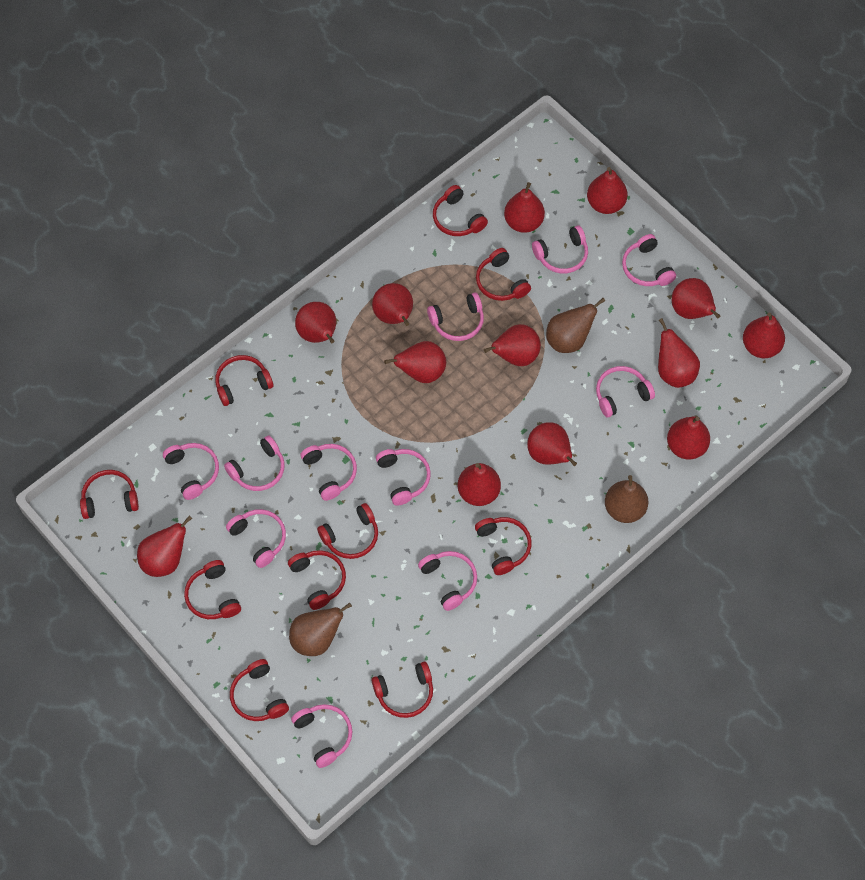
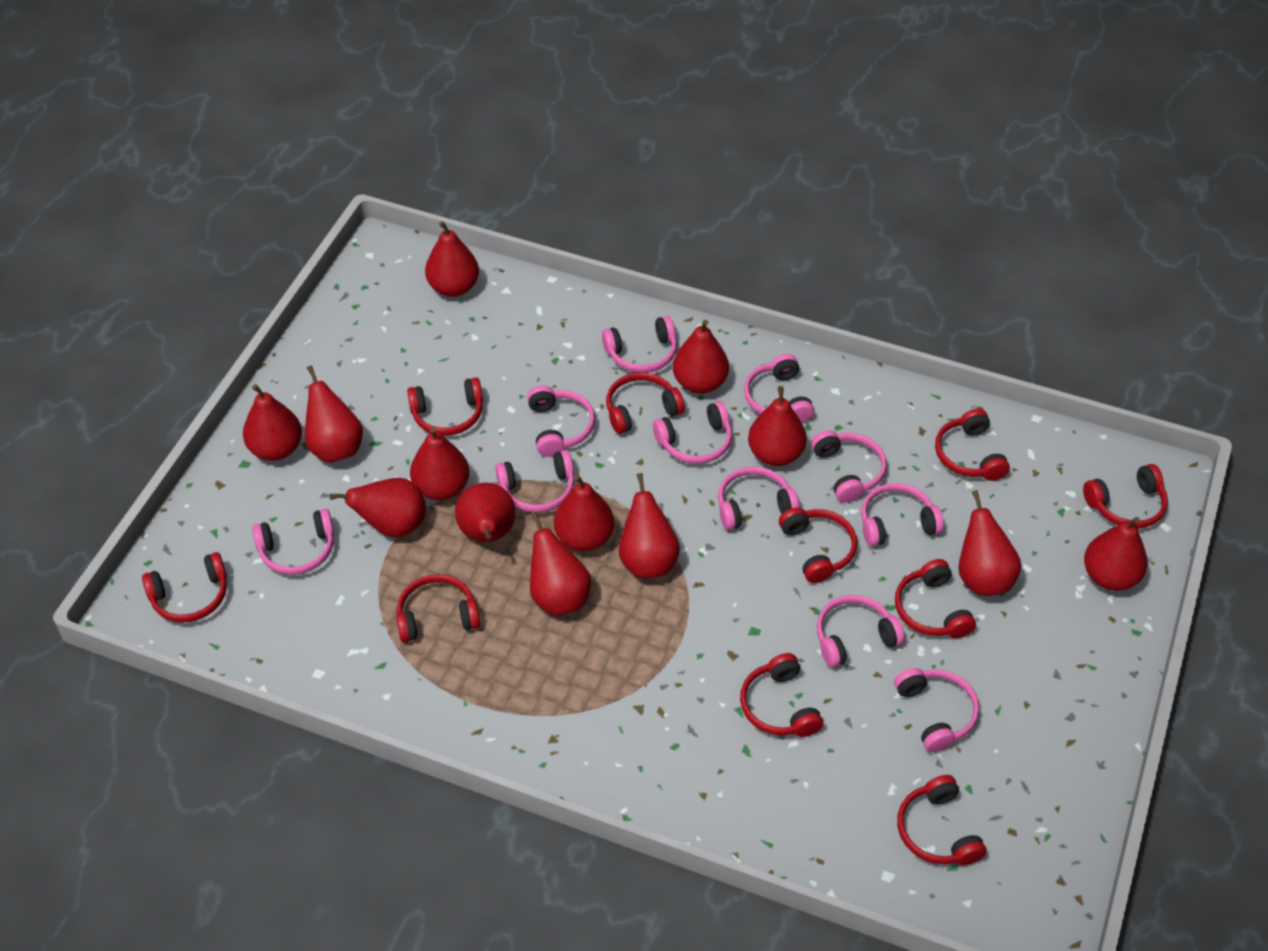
brown pear: [289,602,352,656] [546,298,605,353] [605,475,648,523] = 3 -> none = 0

